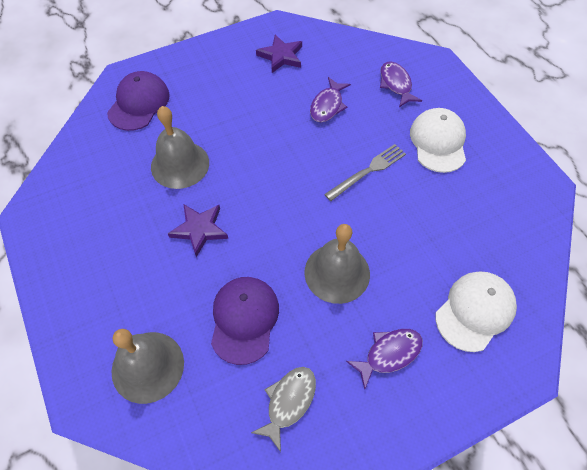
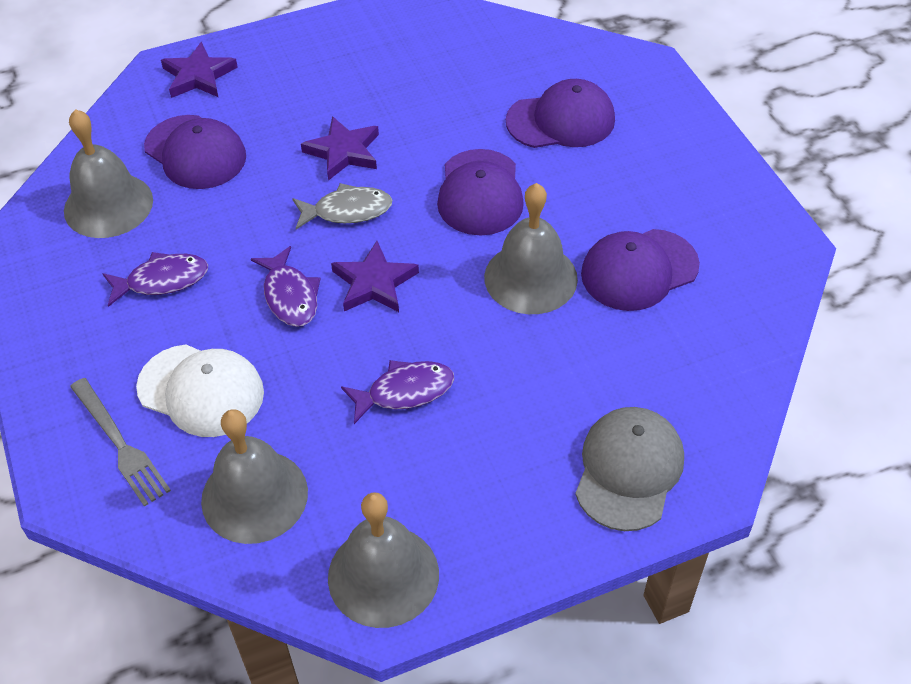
grey bell: [111,329,184,404] [151,106,209,189] [304,224,370,304] = 3 -> [64,109,153,238] [201,409,308,544] [328,492,439,628] [484,183,578,314] = 4
grey cap: none = 0 -> [575,407,684,531] = 1
purple cap: [107,71,170,131] [211,277,279,365] = 2 -> [144,115,246,189] [437,149,524,235] [506,79,615,148] [581,229,700,311] = 4
purple star: [168,204,228,257] [256,34,302,73] = 2 -> [161,42,238,98] [301,116,379,181] [331,241,419,312] = 3
white cap: [410,108,466,173] [436,271,517,352] = 2 -> [136,345,264,437] = 1

